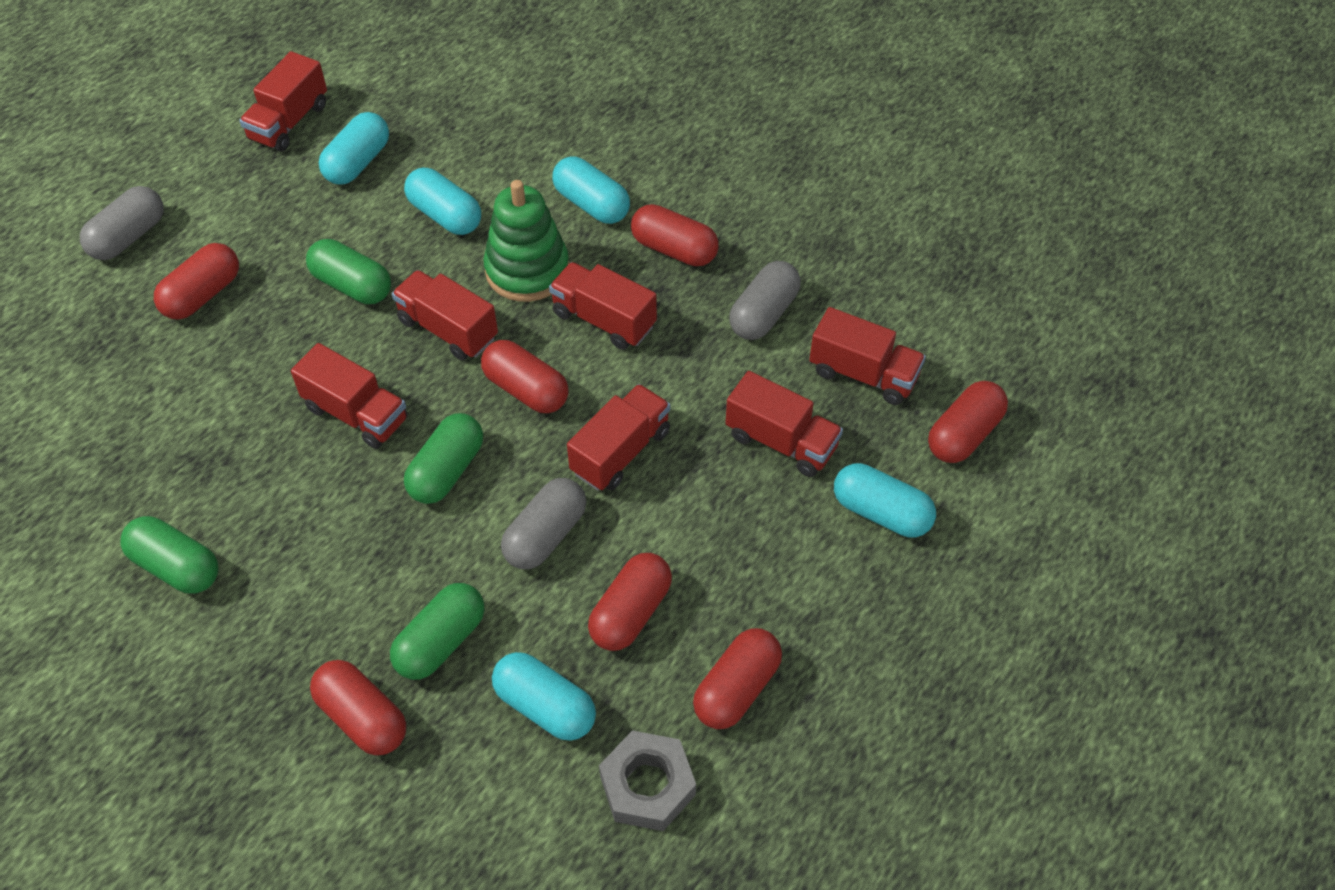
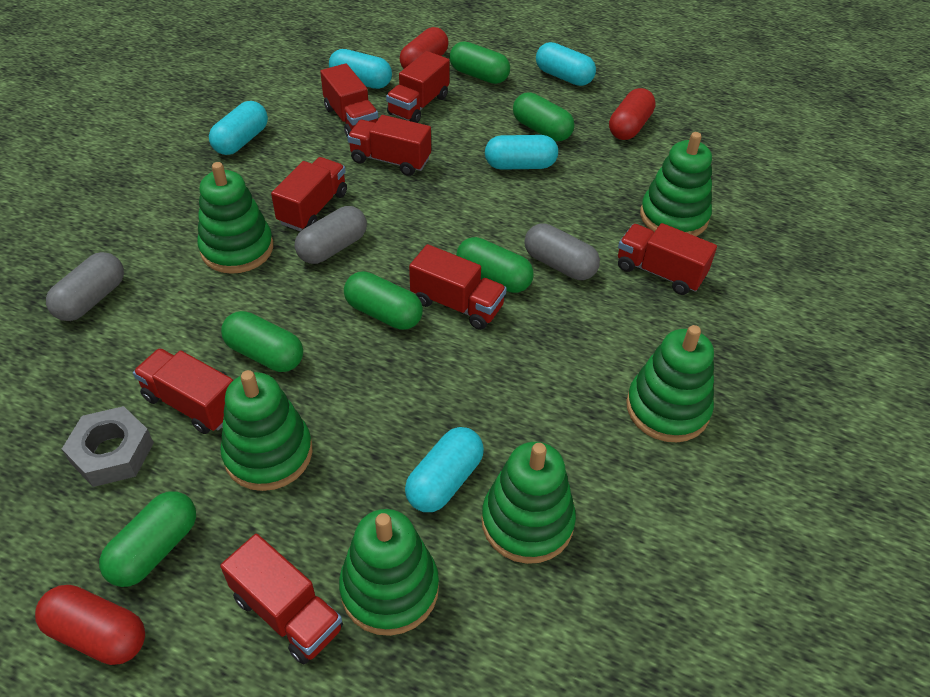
green capsule: [120,516,218,594] [306,239,391,304] [390,583,484,680] [404,413,483,504] = 4 -> [99,491,196,587] [221,311,303,372] [344,271,423,330] [450,41,510,84] [456,237,534,293] [513,92,574,141] = 6
green stacking toy: [483,180,569,302] = 1 -> [197,162,273,274] [220,370,312,491] [339,509,439,636] [482,442,576,564] [626,325,714,442] [640,132,712,236] = 6
red capsule: [154,243,239,320] [310,660,406,755] [481,340,569,413] [588,553,672,651] [631,204,719,266] [693,628,782,729] [928,381,1008,463] = 7 -> [35,585,145,665] [400,27,449,69] [609,88,656,140] = 3
red truck: [239,51,327,152] [291,343,408,449] [392,270,498,361] [549,262,657,350] [567,384,670,491] [726,371,843,477] [809,307,926,405] = 7 -> [133,348,233,434] [220,534,343,664] [271,157,347,231] [320,63,378,137] [347,115,431,176] [386,51,450,123] [409,244,507,330] [618,223,717,295] = 8

